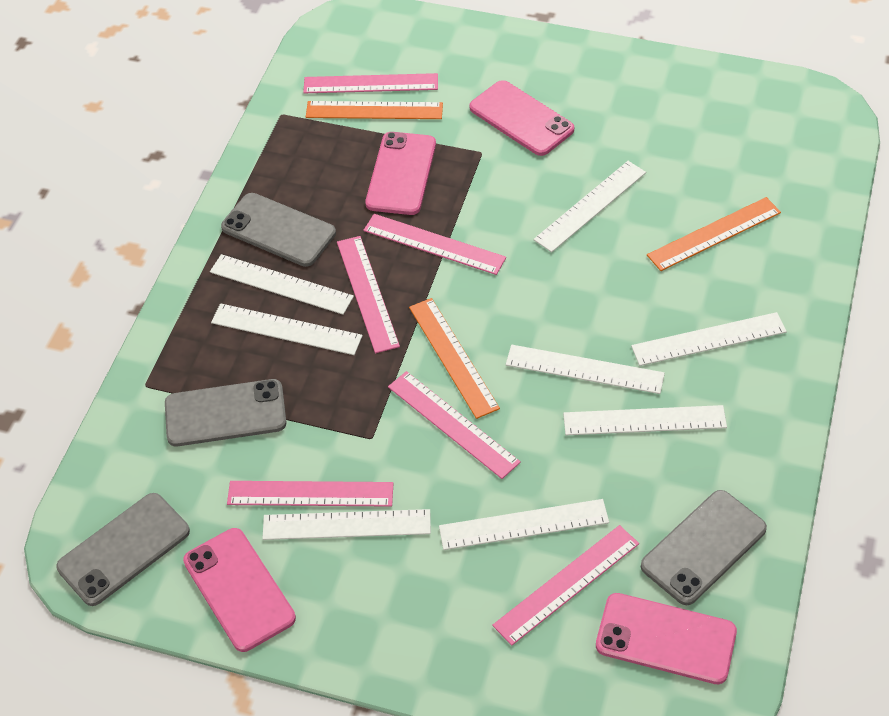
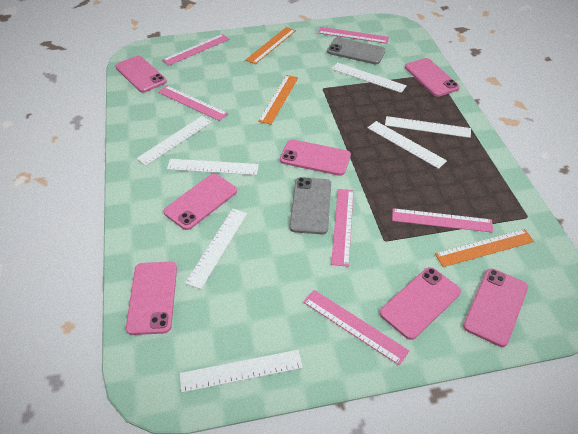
grey phone: [56,493,190,606] [165,379,286,446] [221,193,336,267] [641,490,767,605] = 4 -> [289,177,331,234] [327,37,386,64] = 2
pink phone: [183,528,296,652] [365,132,436,215] [469,80,574,156] [596,593,737,684] = 4 -> [115,55,167,93] [126,262,177,335] [164,174,237,230] [280,139,351,176] [380,267,461,340] [405,58,460,97] [463,268,528,347] = 7
white ruler: [210,254,354,315] [211,303,363,355] [262,509,431,540] [439,499,609,550] [506,345,665,394] [533,161,646,252] [563,405,727,435] [631,312,787,366] = 8 -> [136,116,211,166] [167,159,259,175] [180,350,303,392] [185,209,247,289] [332,63,407,93] [368,121,447,169] [385,116,471,138] = 7

